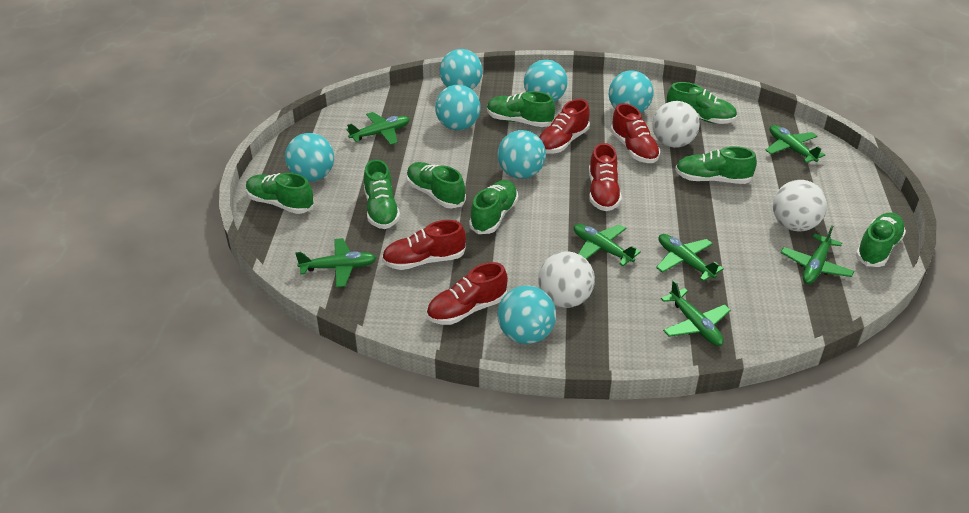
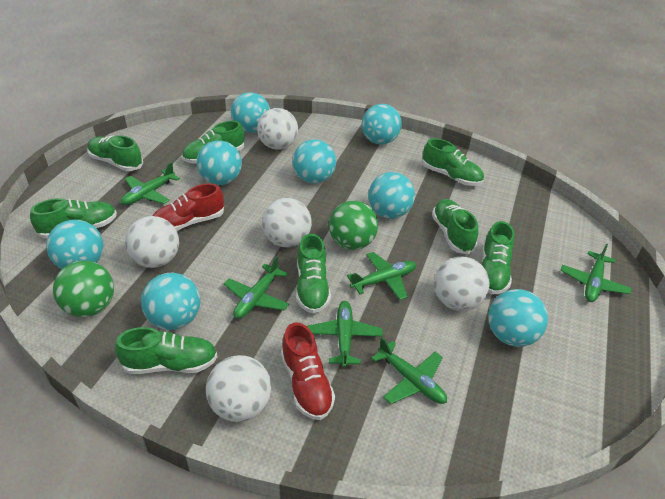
green ball: none = 0 -> [53,261,114,317] [329,201,378,250] = 2
green plane: [295,238,376,287] [346,112,410,145] [574,224,641,266] [656,234,724,281] [661,280,731,346] [766,125,825,163] [781,225,854,284] = 7 -> [121,162,180,205] [224,256,289,319] [307,301,383,368] [347,252,416,300] [371,337,447,404] [560,243,632,302] = 6
red shoe: [382,220,466,270] [426,262,508,325] [539,99,590,154] [589,143,622,211] [611,103,660,163] = 5 -> [153,183,224,231] [281,322,335,420] = 2
turquoise ball: [285,133,334,182] [435,85,481,130] [440,49,483,89] [498,130,546,179] [498,285,556,344] [524,60,568,102] [609,71,654,113] = 7 -> [46,220,104,269] [141,273,200,330] [197,140,242,185] [231,92,270,133] [293,139,336,184] [362,104,402,145] [368,172,415,219] [488,289,548,347] = 8
white ball: [538,251,595,308] [652,101,700,148] [773,180,827,231] = 3 -> [125,216,179,268] [206,355,272,422] [257,108,298,150] [262,198,312,247] [434,257,490,311] = 5

